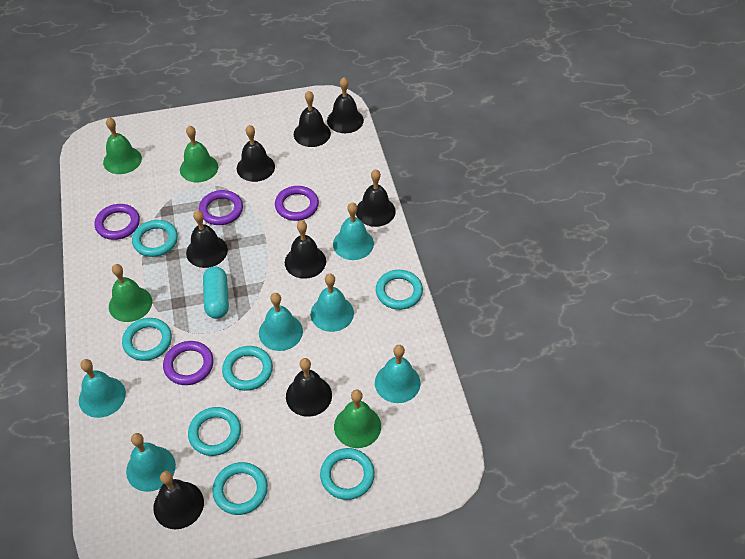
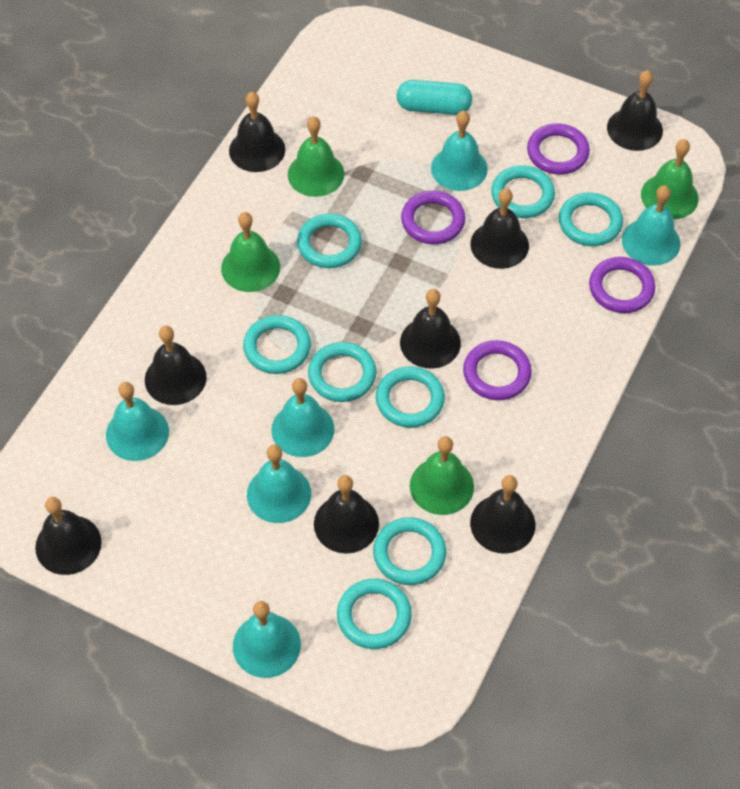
turquoise ring: [122,318,172,361] [132,220,178,257] [188,407,241,456] [212,462,268,515] [222,346,273,391] [320,448,375,500] [376,270,423,310] = 7 -> [243,315,311,374] [297,213,362,268] [308,342,376,402] [337,579,412,649] [373,517,446,585] [376,366,445,428] [491,165,555,218] [559,193,623,246] = 8

